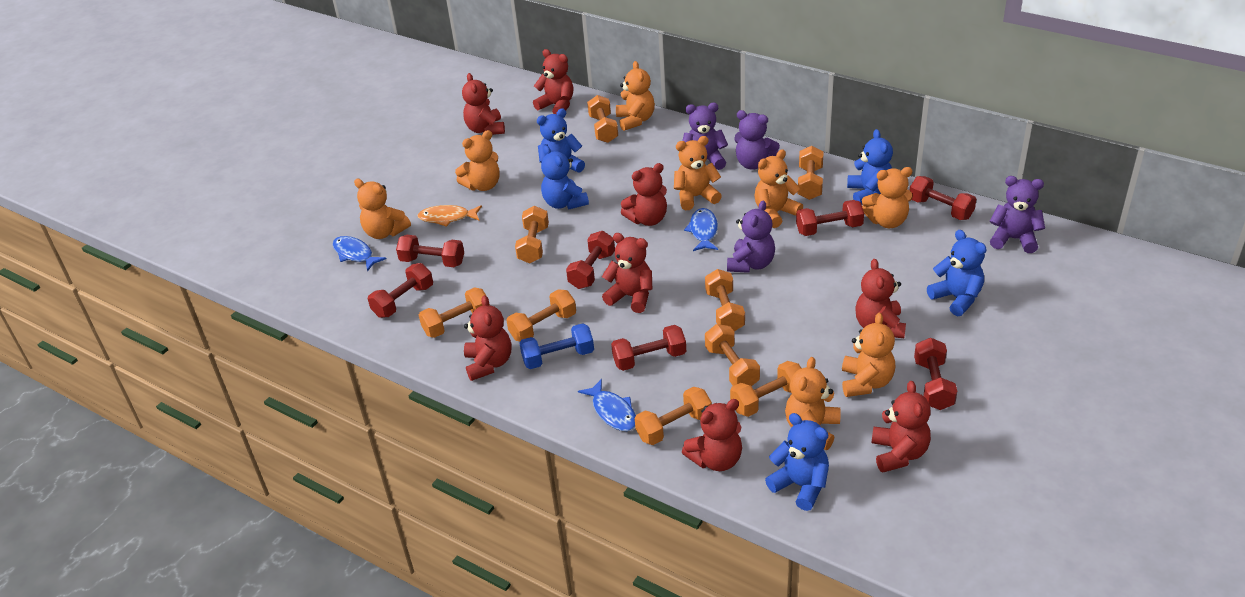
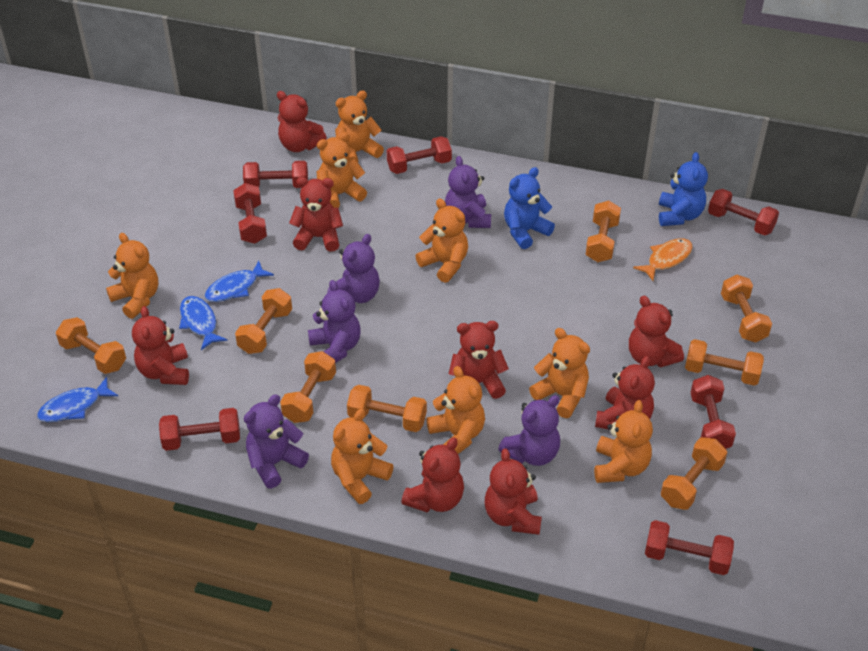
blue dumbbell: [519,323,594,369] = 1 -> none = 0
blue teddy bear: [537,108,585,173] [541,145,589,210] [765,413,829,511] [847,129,893,205] [927,230,987,316] = 5 -> [504,167,555,249] [659,152,708,226] = 2
orange dumbbell: [419,287,490,338] [506,289,576,341] [515,206,549,263] [587,95,618,143] [635,387,712,445] [705,269,745,331] [705,324,760,386] [730,361,802,417] [798,146,823,200] = 9 -> [56,317,126,374] [235,288,292,354] [280,351,336,423] [347,385,427,432] [586,201,621,262] [661,437,727,510] [685,339,764,386] [721,274,772,343] = 8
purple teddy bear: [682,103,728,170] [727,201,775,273] [734,110,780,170] [989,176,1045,253] = 4 -> [244,394,309,488] [308,280,361,363] [327,234,380,303] [445,156,491,228] [498,395,560,466] = 5

